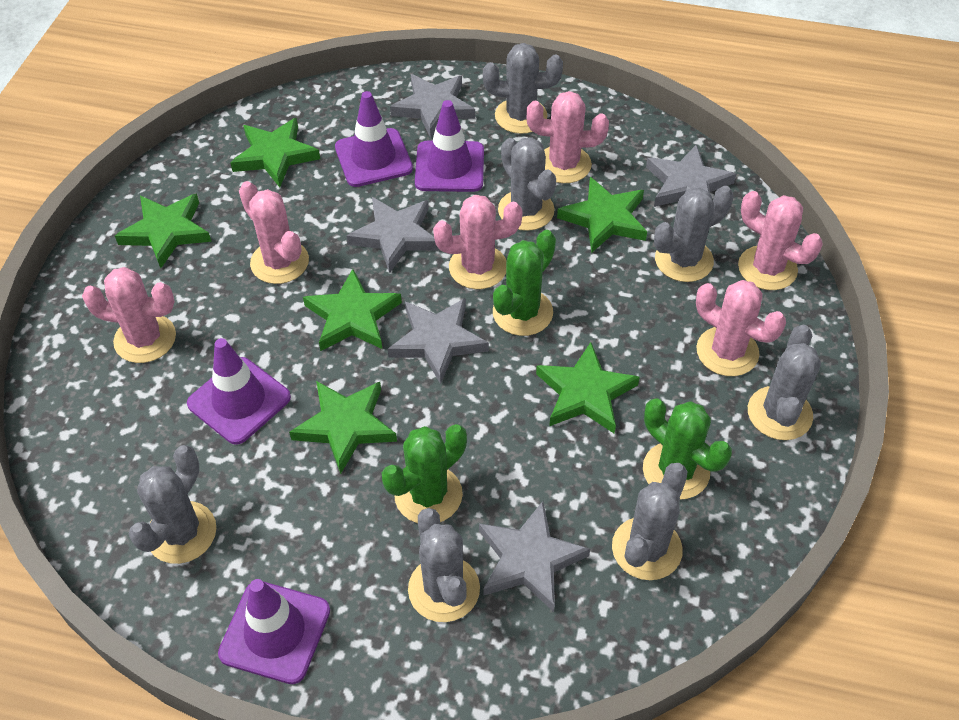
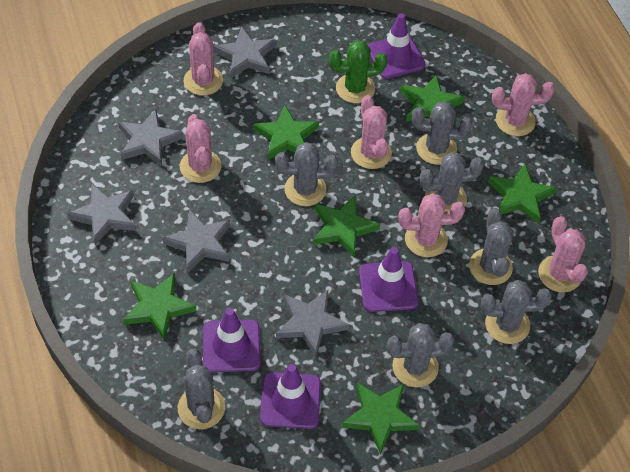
green cactus: [382,424,467,523] [493,230,556,336] [643,398,732,499] = 3 -> [329,40,387,103] = 1

